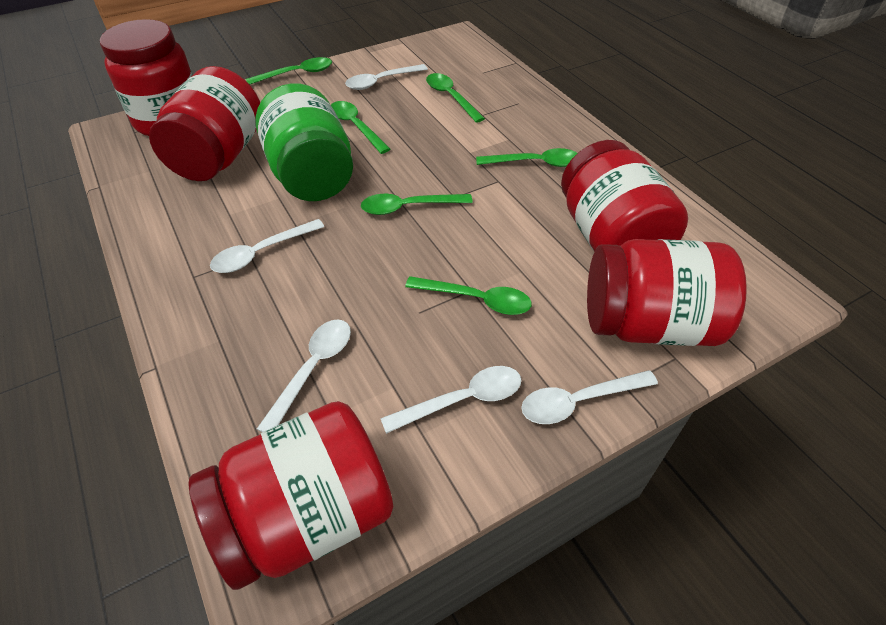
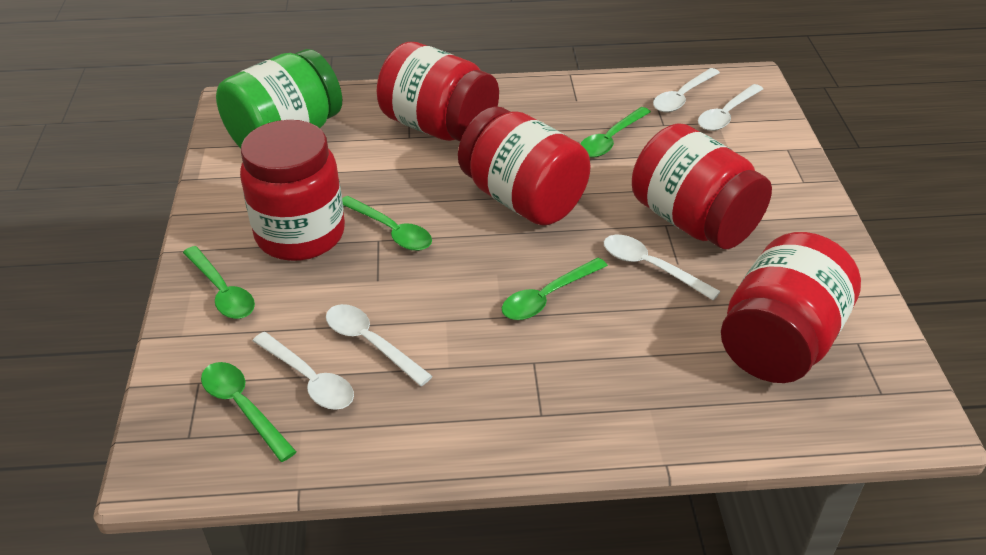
green spoon: [246,57,332,85] [331,101,390,154] [361,194,473,215] [405,276,532,315] [426,73,485,123] [476,148,577,167] = 6 -> [183,246,255,319] [201,362,297,462] [342,196,432,251] [502,257,608,320] [580,107,651,158] = 5

